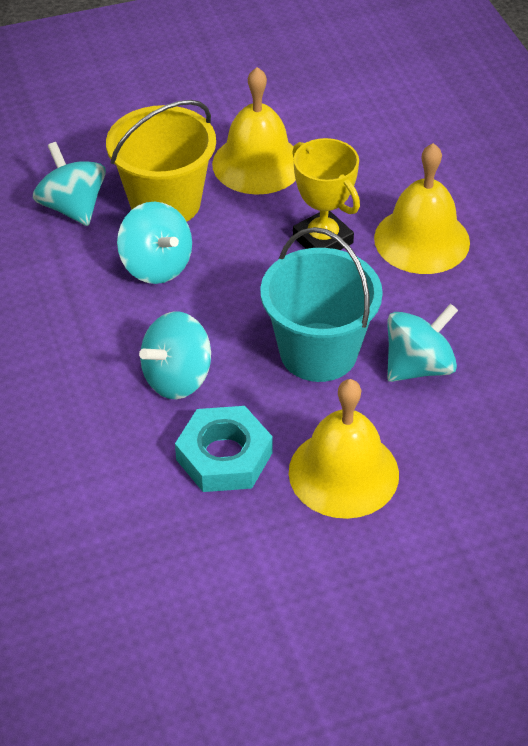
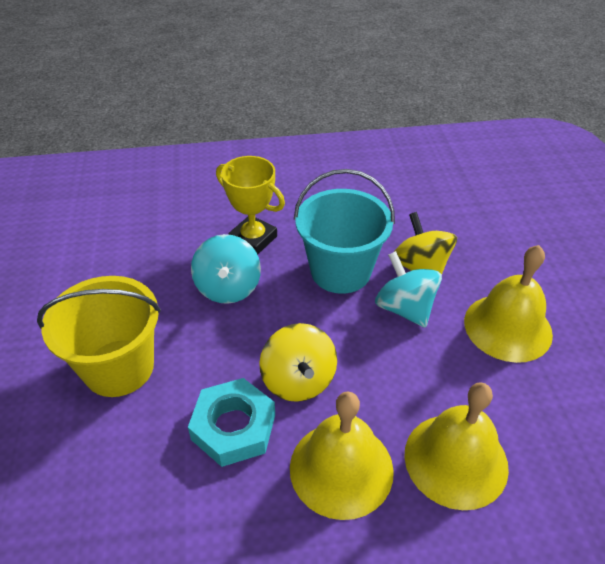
turquoise spinning top: [33,142,106,226] [117,202,192,284] [139,311,211,399] [387,304,458,382] = 4 -> [191,234,261,304] [375,251,442,328] = 2
yellow spinning top: none = 0 -> [259,323,337,402] [394,212,457,274] = 2

